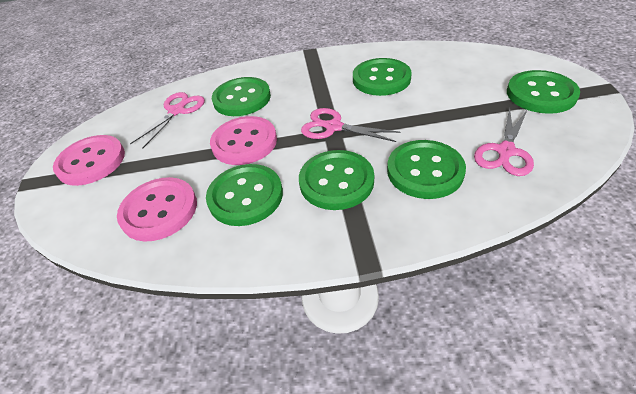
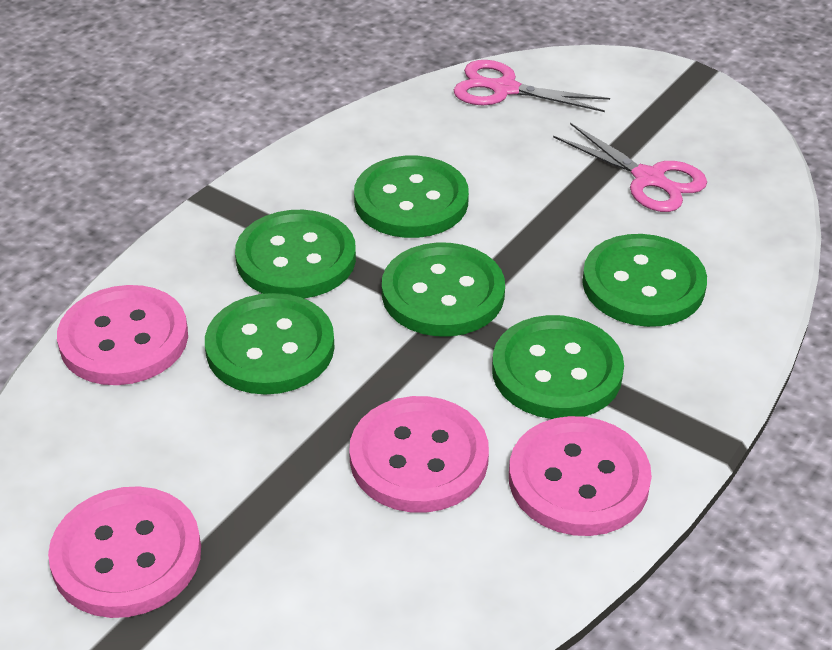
pink button: [53,135,125,186] [117,177,197,242] [210,116,277,165] = 3 -> [48,486,201,618] [57,285,188,385] [349,396,489,513] [509,416,652,536] = 4
pink scissors: [130,92,205,148] [301,108,401,142] [474,107,534,176] = 3 -> [454,60,610,112] [553,123,707,212] = 2

